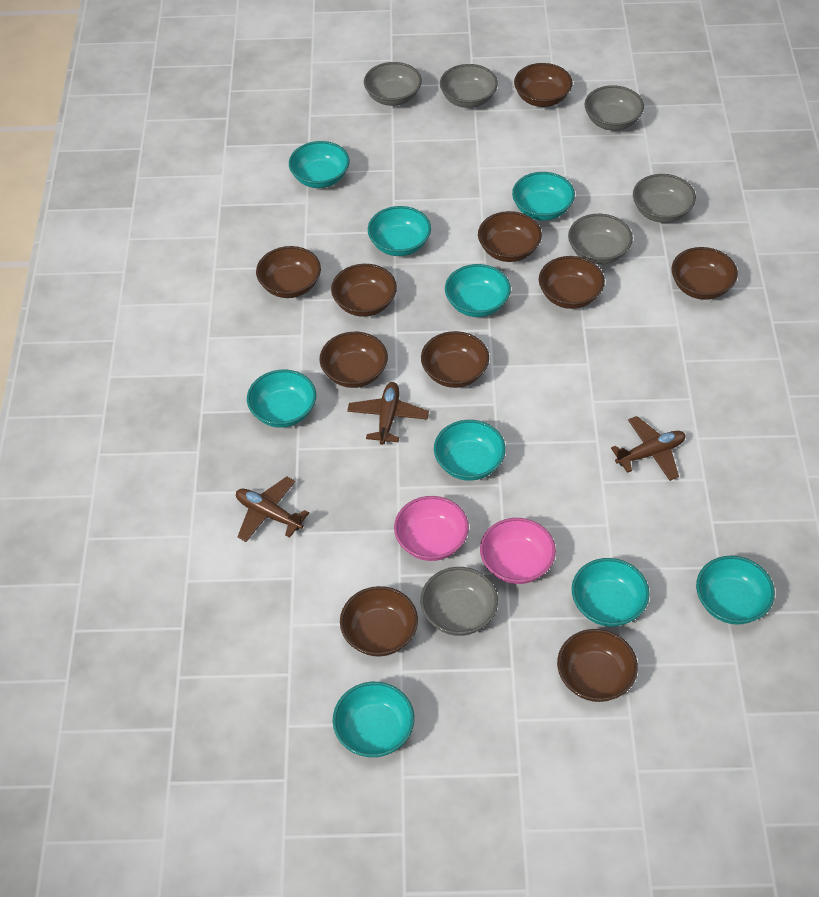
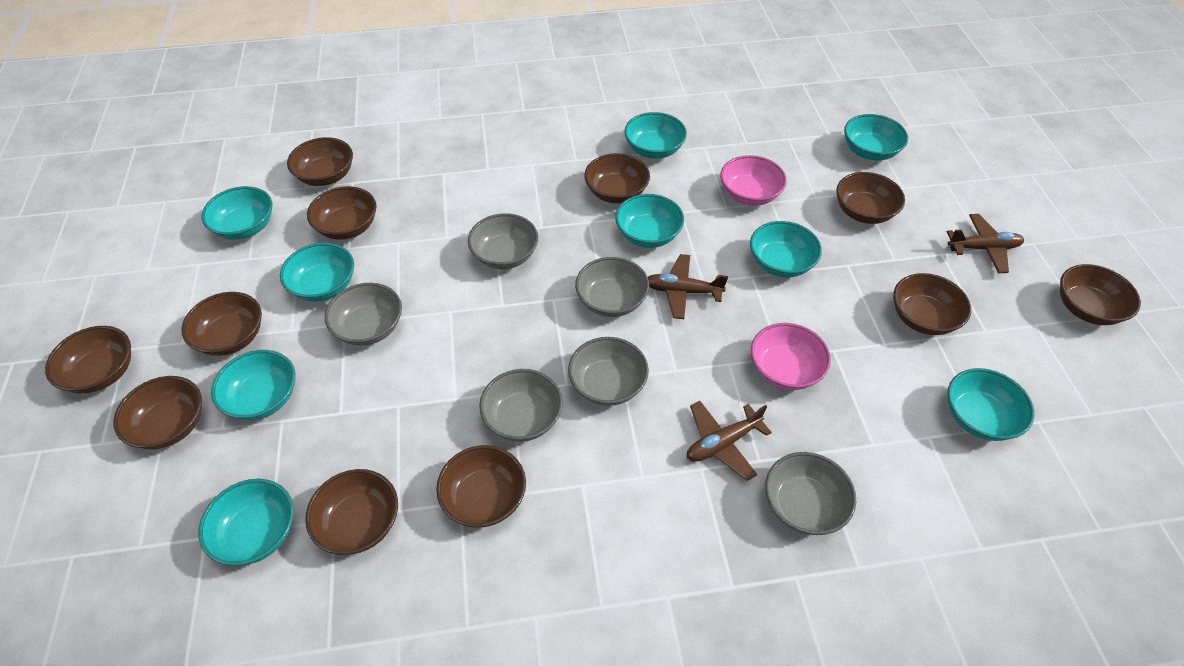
brown bowl: [256,246,321,298] [320,332,388,388] [331,264,397,317] [340,586,418,657] [421,331,489,388] [478,211,542,262] [514,63,573,107] [539,256,605,309] [557,629,638,702] [672,247,738,300] = 10 -> [45,326,131,393] [113,376,202,449] [182,292,262,356] [287,137,353,186] [305,469,398,555] [307,186,377,240] [436,445,526,527] [584,153,650,203] [836,172,905,224] [893,273,971,335] [1060,264,1141,325] = 11

